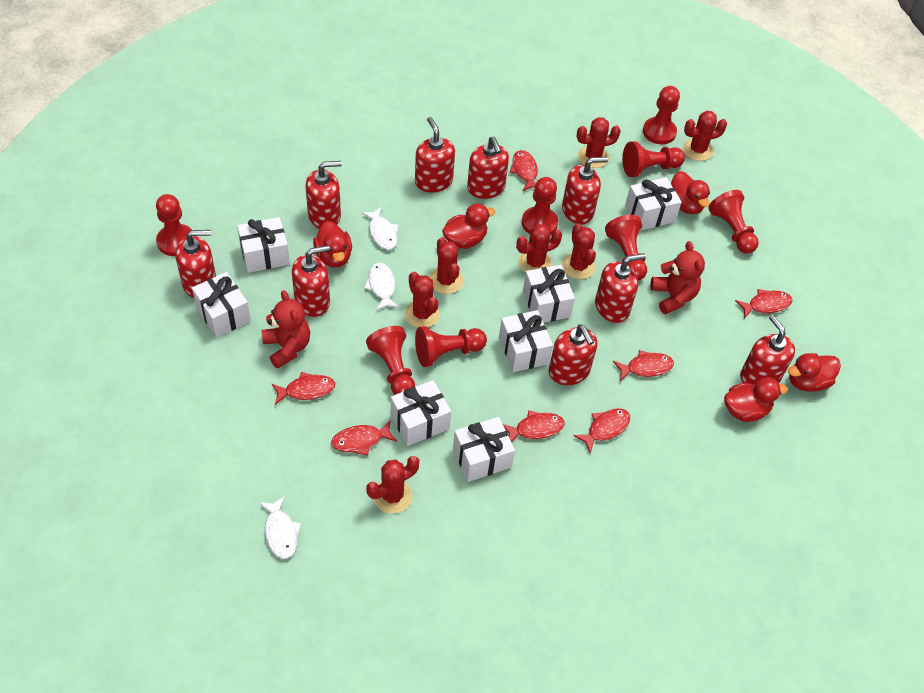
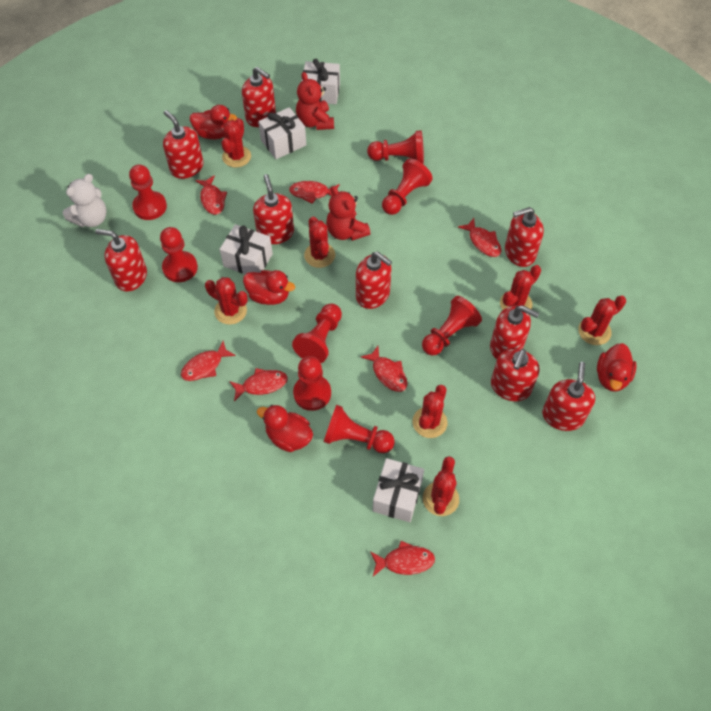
red duck: [313,221,352,267] [442,204,495,249] [671,171,710,214] [724,377,788,422] [788,353,841,392] = 5 -> [190,105,237,140] [243,270,295,305] [257,405,313,452] [597,343,636,392] = 4
white fish: [259,496,301,559] [361,207,398,250] [364,263,399,311] = 3 -> none = 0
white gift: [192,272,251,338] [237,217,290,273] [391,380,451,446] [453,417,515,482] [499,310,553,372] [523,265,575,323] [625,177,682,231] = 7 -> [220,224,273,274] [258,107,306,159] [301,59,340,104] [373,458,424,522] = 4
white teddy bear: none = 0 -> [63,174,107,227] = 1

